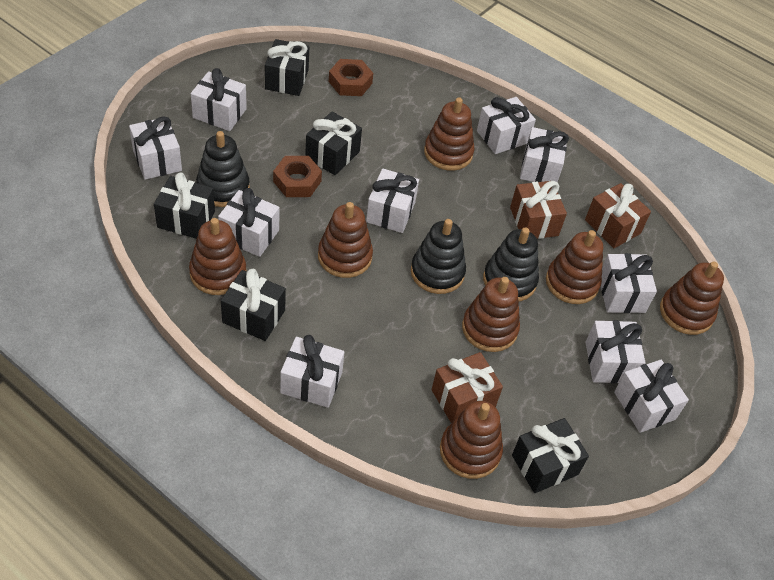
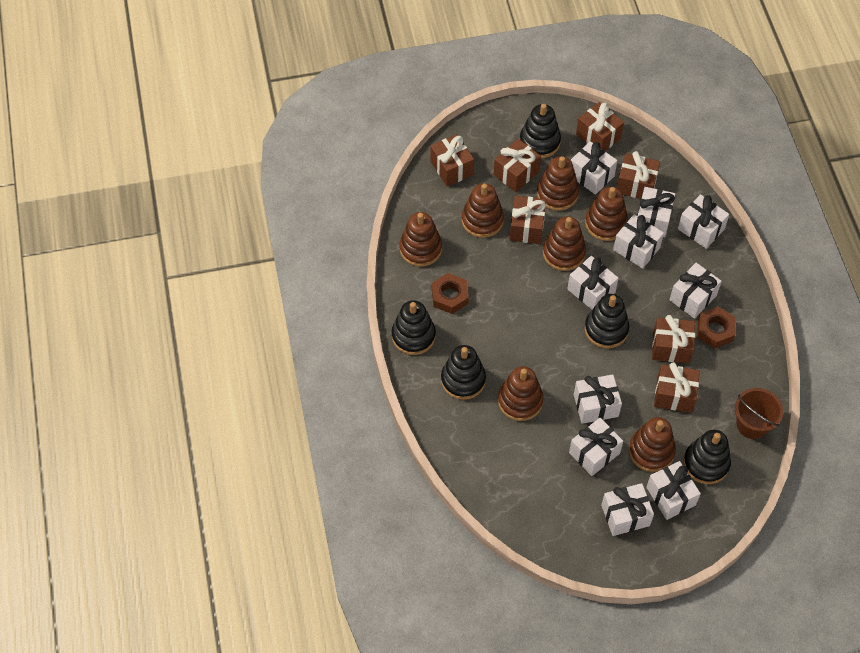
black gift: [154,172,215,239] [221,269,286,341] [265,39,309,96] [305,111,362,175] [512,418,589,493] = 5 -> none = 0
black stacking toy: [196,131,250,207] [411,219,466,294] [483,227,539,302] = 3 -> [391,300,436,355] [441,345,486,400] [520,104,561,158] [585,294,629,348] [683,430,731,484] = 5
brown bucket: none = 0 -> [735,388,783,439] = 1
brown gift: [432,352,503,423] [510,181,567,239] [585,183,651,248] = 3 -> [431,134,474,186] [494,139,541,192] [510,196,546,244] [576,102,624,151] [617,151,660,199] [652,315,695,363] [654,362,700,413] = 7

